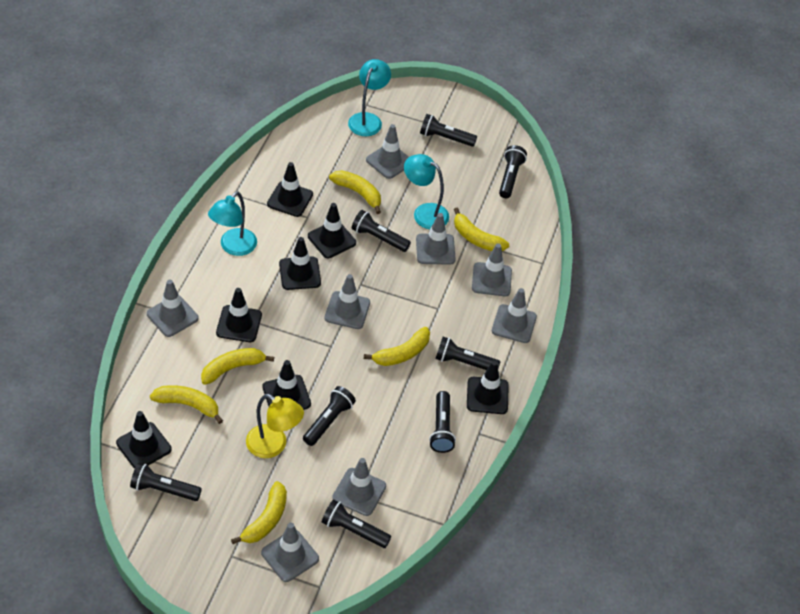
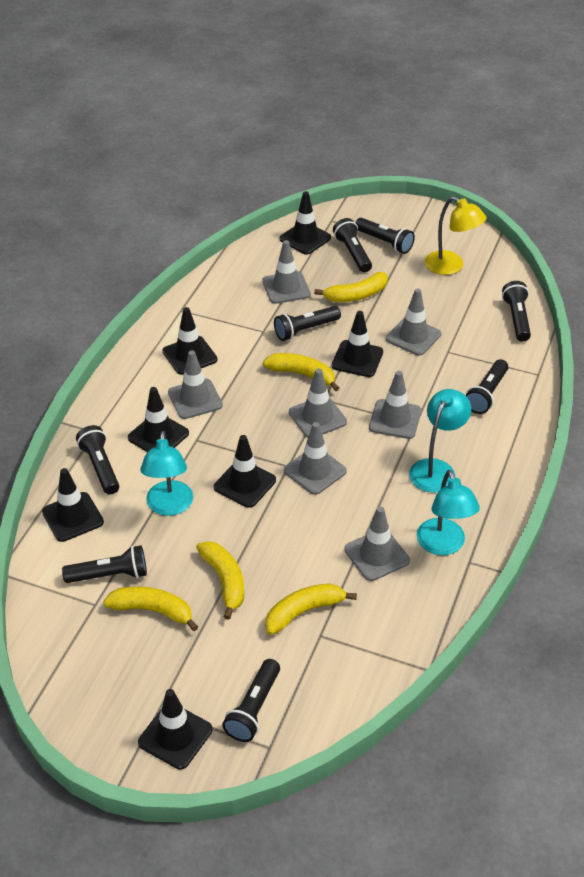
grey traffic cone: [147,280,199,337] [261,523,319,582] [324,274,370,329] [332,458,386,516] [366,124,409,179] [416,213,456,264] [472,243,512,296] [492,288,537,343] = 8 -> [168,350,223,419] [262,240,311,304] [284,422,347,495] [289,369,347,438] [344,506,410,581] [369,371,421,439] [386,289,441,356] = 7
yellow banana: [150,385,223,424] [201,348,274,385] [231,481,287,544] [329,170,381,214] [364,327,430,366] [454,208,509,251] = 6 -> [103,586,198,631] [196,541,244,620] [263,353,339,391] [265,583,357,635] [314,272,388,302] = 5

